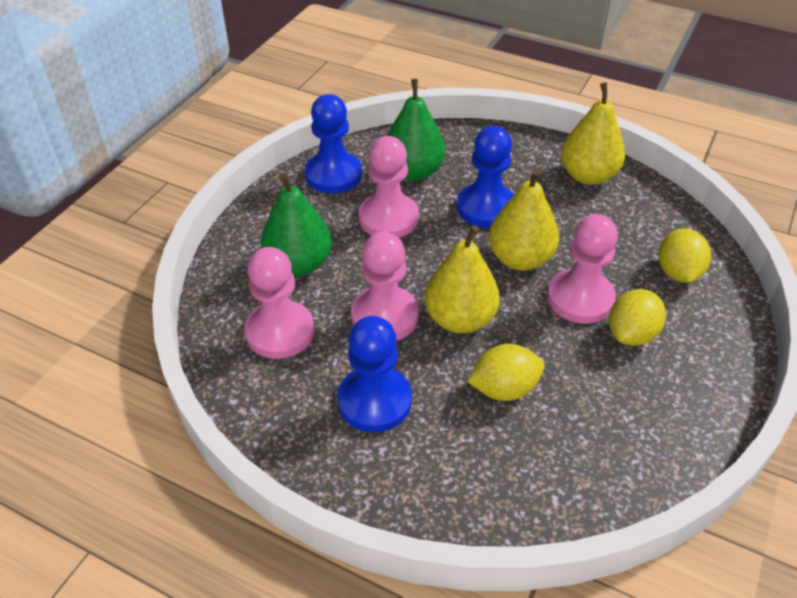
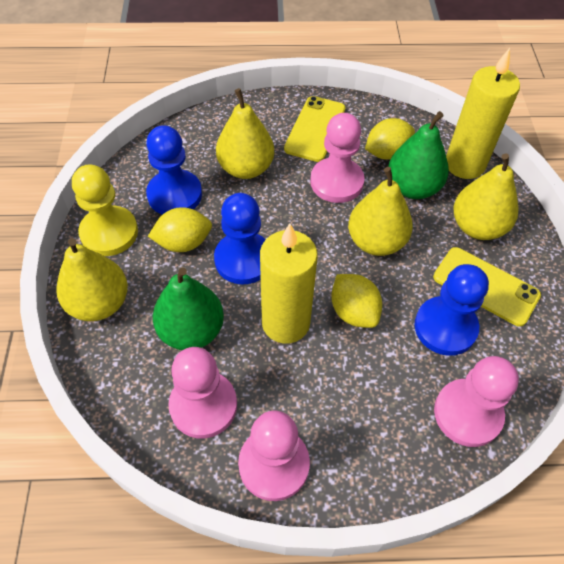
yellow candle: none = 0 -> [260,223,318,344] [446,48,520,179] = 2
yellow pawn: none = 0 -> [72,164,138,256] = 1
yellow pear: [425,225,500,333] [489,169,559,271] [561,82,625,185] = 3 -> [56,238,128,321] [216,88,274,179] [348,167,413,256] [453,153,518,240] = 4
yellow phone: none = 0 -> [284,96,346,162] [433,247,541,327] = 2

